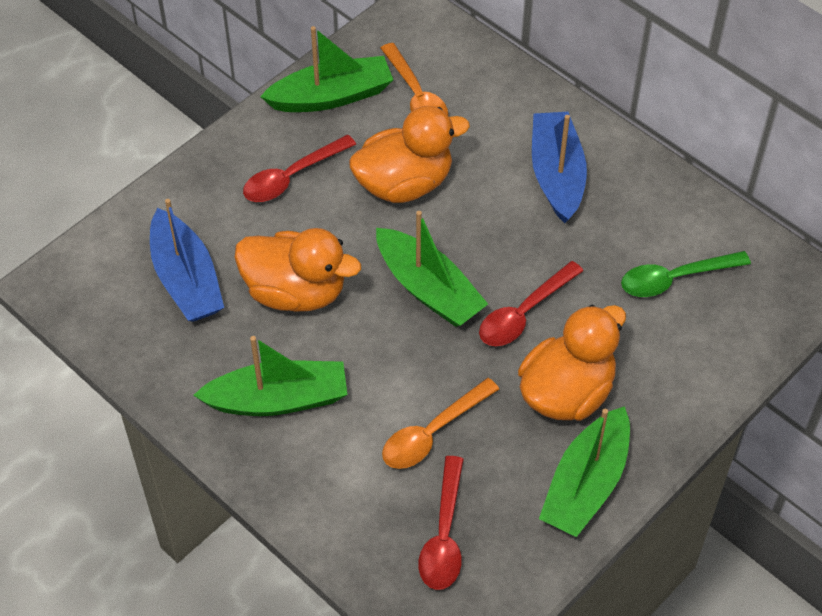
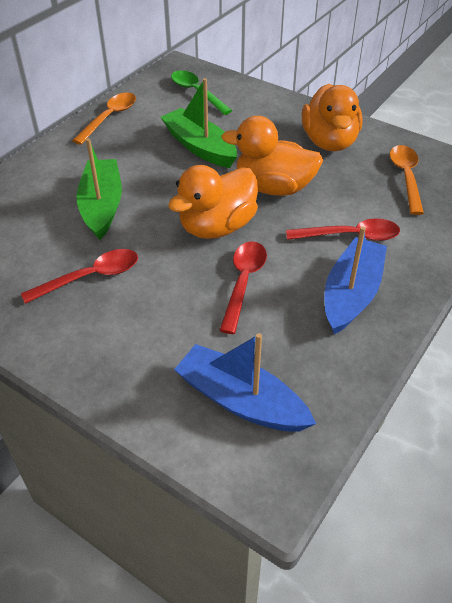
green boat: [193,336,347,416] [260,26,393,112] [376,211,488,327] [539,406,630,537] = 4 -> [76,138,122,240] [161,78,237,168] = 2

